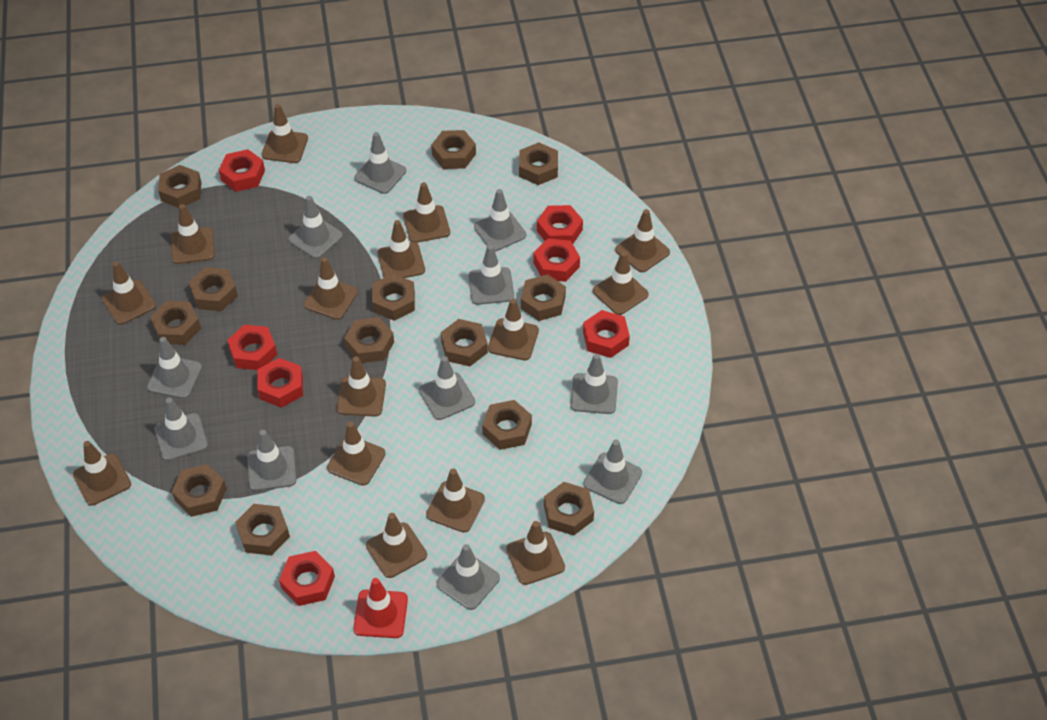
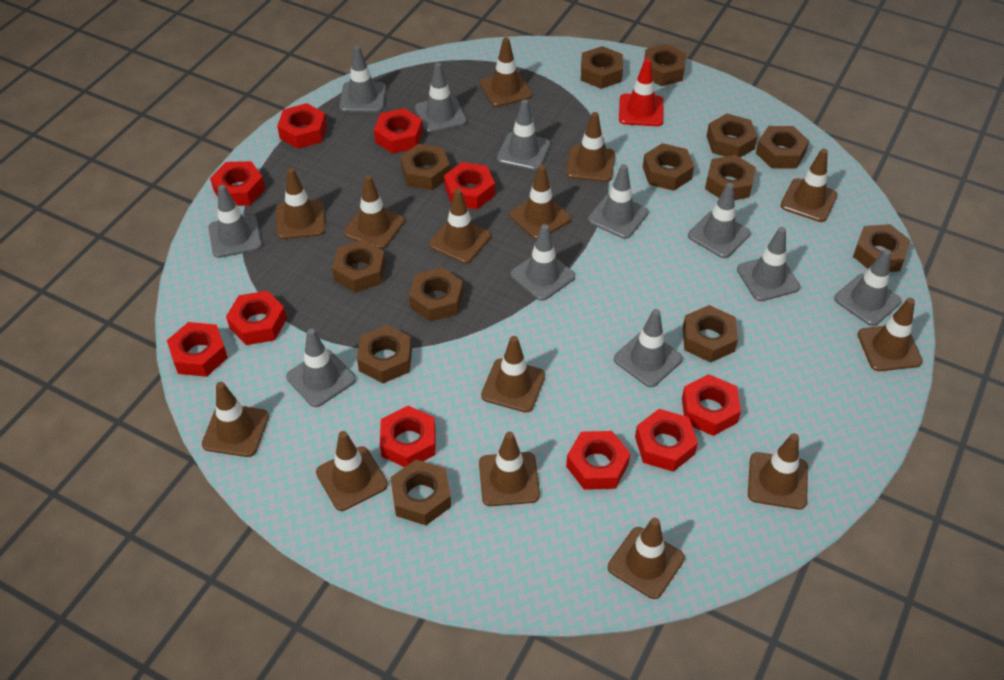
brown traffic cone: [73,441,131,506] [102,261,156,325] [171,204,215,264] [261,104,308,163] [304,257,358,320] [327,422,386,486] [337,357,386,417] [366,513,427,578] [377,220,425,278] [403,182,450,243] [426,468,485,533] [488,299,539,360] [506,521,565,585] [593,251,649,315] [615,209,670,272] = 15 -> [202,382,269,457] [276,168,325,239] [316,431,388,511] [344,175,405,249] [429,189,491,264] [479,432,540,506] [480,37,532,107] [481,336,545,413] [509,165,571,240] [566,112,615,182] [608,518,685,599] [748,433,808,509] [781,149,838,222] [858,298,923,371] = 14
red nut: [219,149,265,192] [227,325,277,370] [257,358,303,408] [279,551,335,606] [533,238,580,282] [537,205,583,244] [583,310,630,358] = 7 -> [167,322,228,377] [210,161,265,206] [226,291,287,345] [277,103,327,149] [374,108,423,154] [380,406,436,467] [444,162,495,209] [566,431,630,490] [635,409,698,472] [682,374,741,436] = 10

